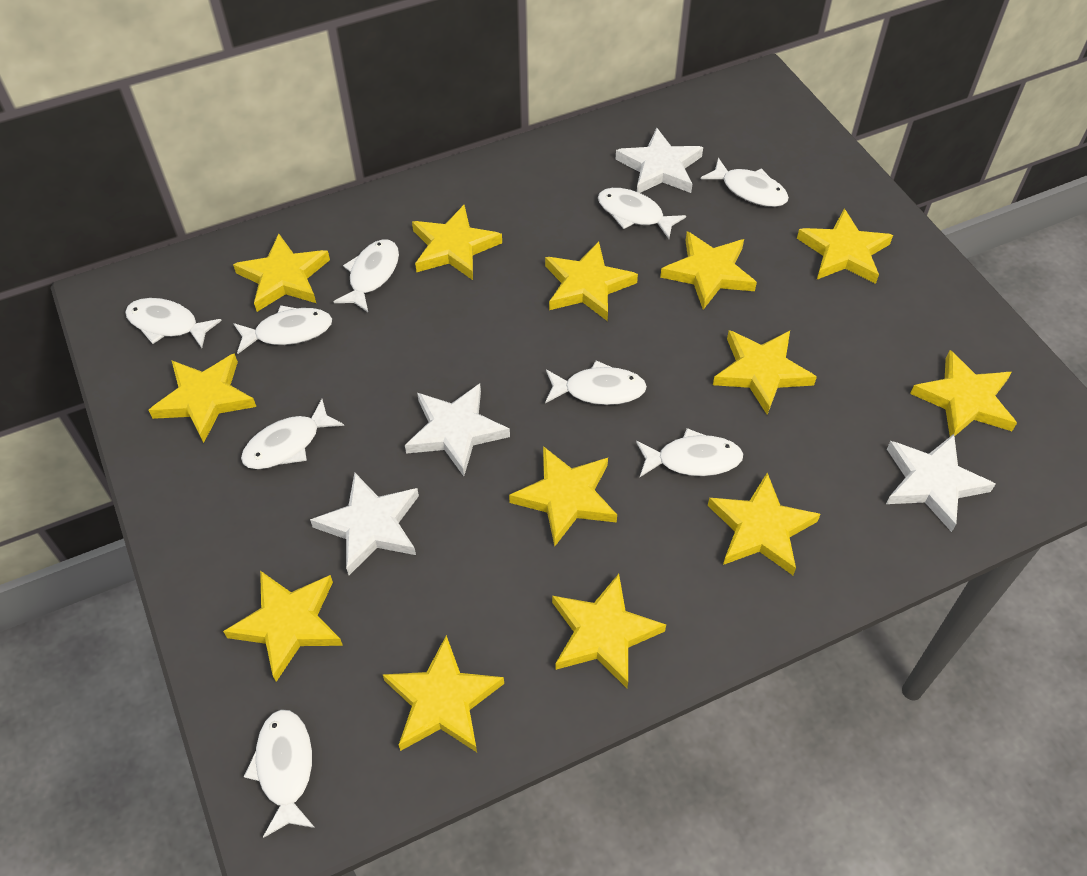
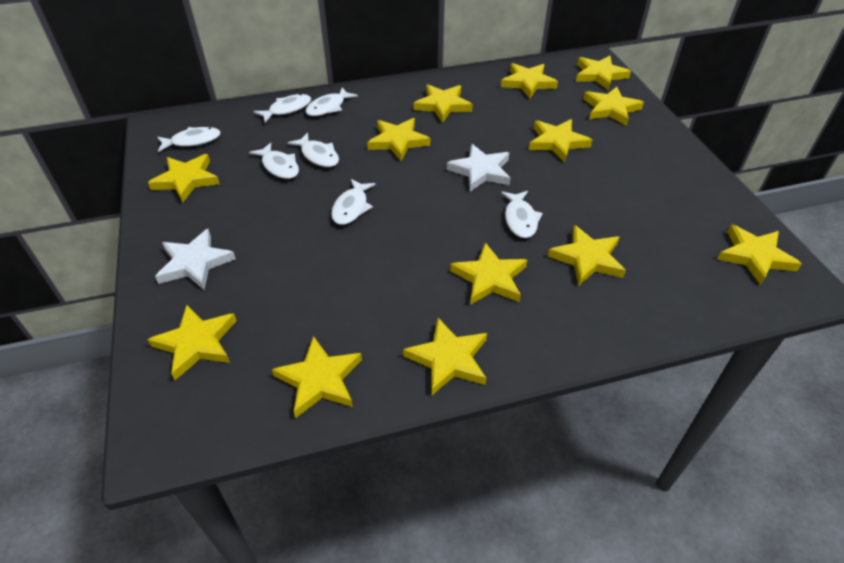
white fish: [125,298,222,348] [233,305,332,354] [241,399,344,469] [244,709,315,838] [333,239,399,312] [545,360,647,405] [598,188,686,239] [636,428,743,477] [701,158,789,207] = 9 -> [157,127,221,152] [249,142,299,179] [254,94,311,123] [288,133,339,167] [306,87,358,116] [331,179,376,225] [501,191,543,238] = 7
white star: [310,472,419,575] [405,383,510,476] [615,128,703,193] [886,434,995,532] = 4 -> [155,229,236,289] [447,144,510,192] = 2

